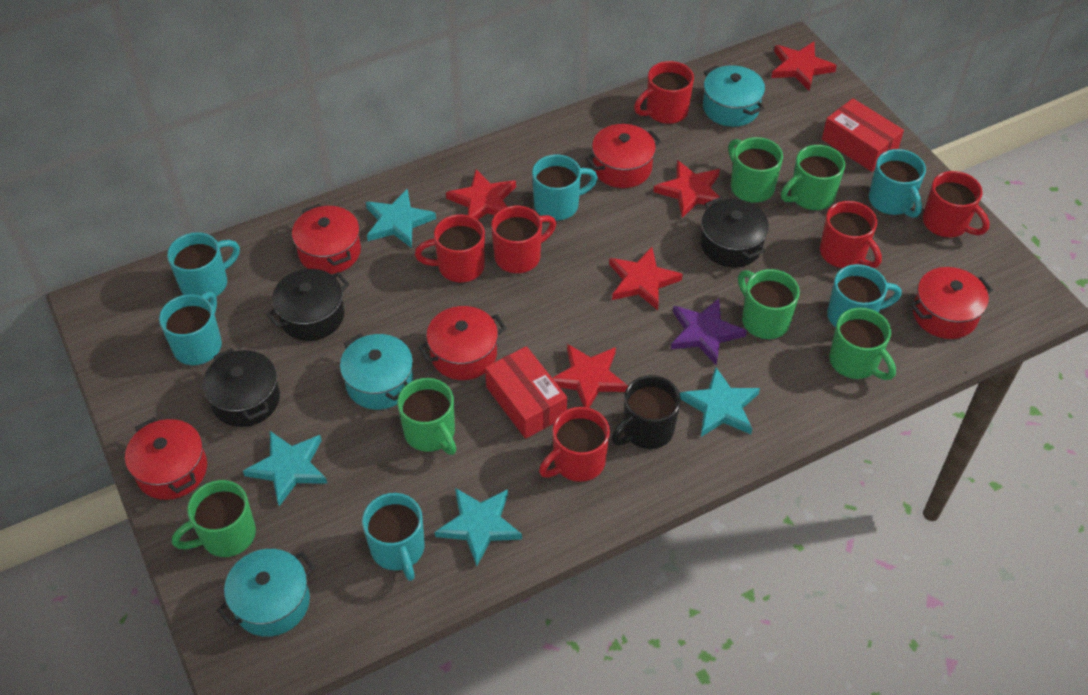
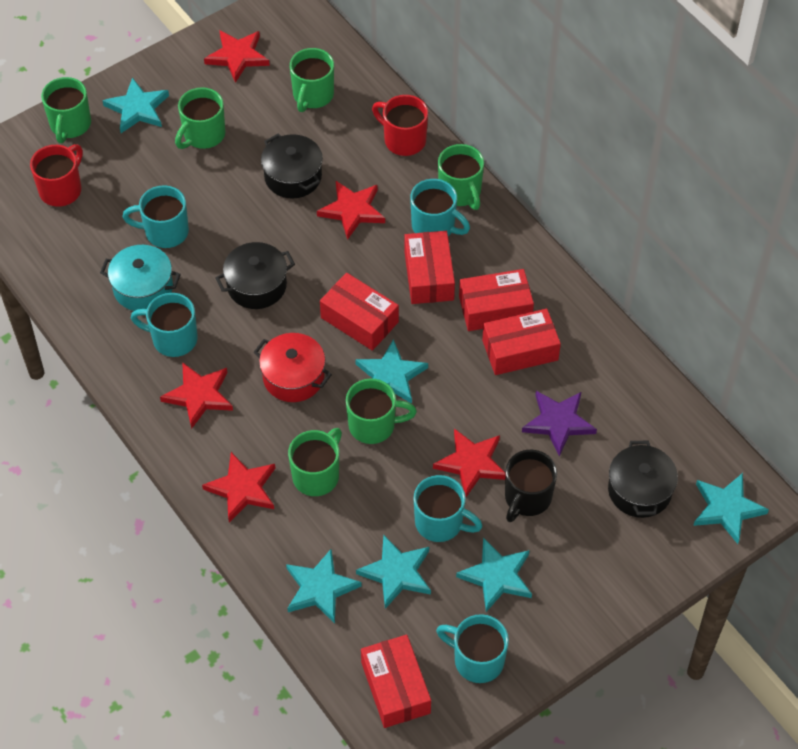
red box: [485,346,567,439] [822,98,904,172] = 2 -> [320,273,399,351] [361,635,431,728] [404,231,455,304] [459,269,534,331] [482,309,561,375] = 5
red mug: [415,214,485,282] [491,206,556,273] [539,407,610,482] [634,61,694,124] [820,201,882,268] [923,171,990,238] = 6 -> [30,144,83,207] [372,95,428,156] = 2
red pot: [125,417,207,500] [292,204,361,274] [418,306,506,380] [586,124,661,188] [910,267,993,339] = 5 -> [254,333,332,402] = 1
turquoise mug: [159,292,222,365] [167,232,240,300] [362,493,425,581] [532,155,598,221] [827,264,902,327] [869,149,926,218] = 6 -> [123,185,189,248] [131,293,198,357] [410,179,470,236] [413,475,483,542] [436,614,509,683] = 5
turquoise pot: [217,549,315,637] [340,334,414,410] [703,65,765,127] = 3 -> [100,245,181,311] = 1
turquoise star: [243,431,327,506] [366,189,436,248] [435,488,522,566] [680,367,760,437] = 4 -> [102,77,169,133] [286,549,362,624] [355,339,428,404] [356,535,431,609] [456,538,532,612] [693,473,769,544] = 6

